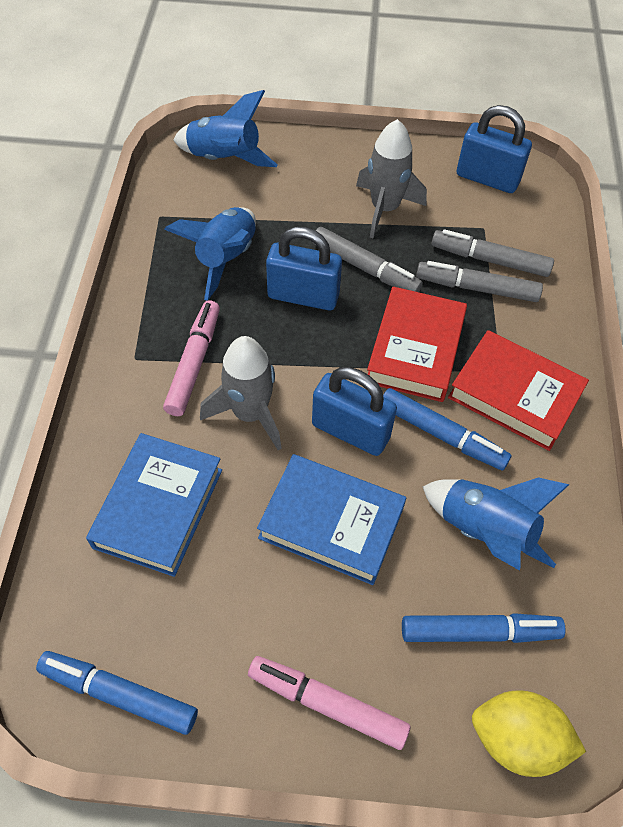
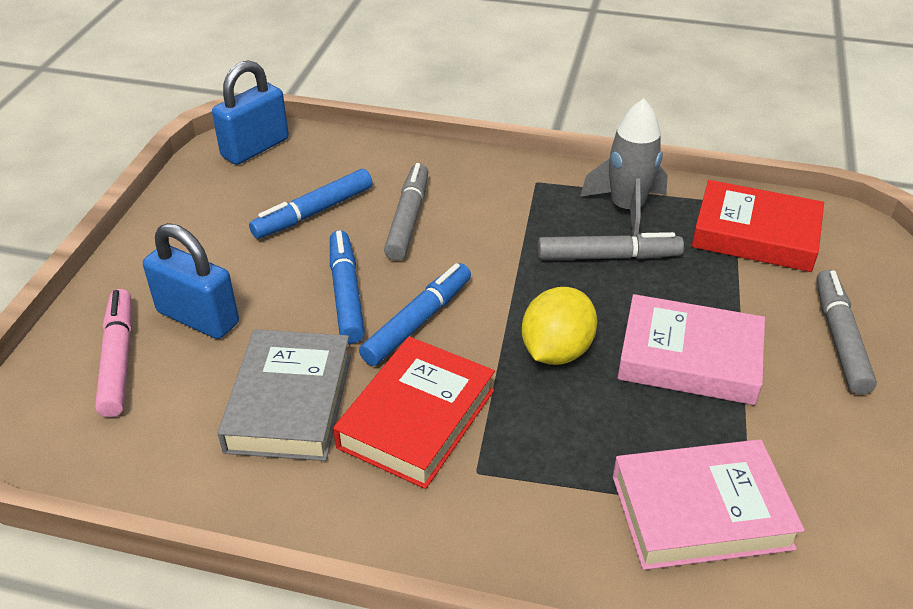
blue book: [86,433,222,577] [257,454,406,585] = 2 -> none = 0
blue padlock: [266,227,342,310] [312,367,397,456] [457,105,532,193] = 3 -> [143,223,239,339] [212,60,289,165] = 2
blue rocket: [164,207,256,301] [173,90,278,167] [423,477,569,571] = 3 -> none = 0
grey book: none = 0 -> [218,330,351,461] = 1
grey rocket: [200,336,281,450] [356,119,427,238] = 2 -> [581,99,668,236] = 1
pink book: none = 0 -> [613,439,805,570] [618,294,765,405] = 2
pink marker: [163,300,220,416] [248,656,410,750] = 2 -> [95,289,132,417] = 1

